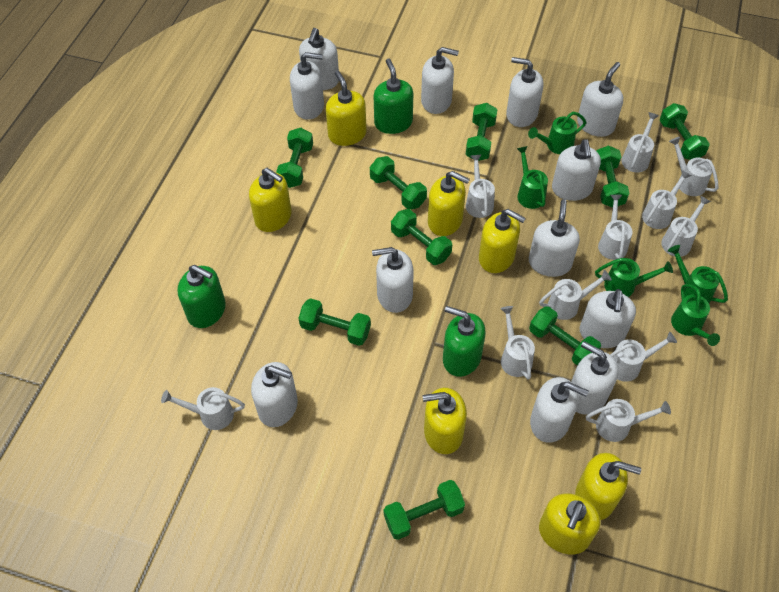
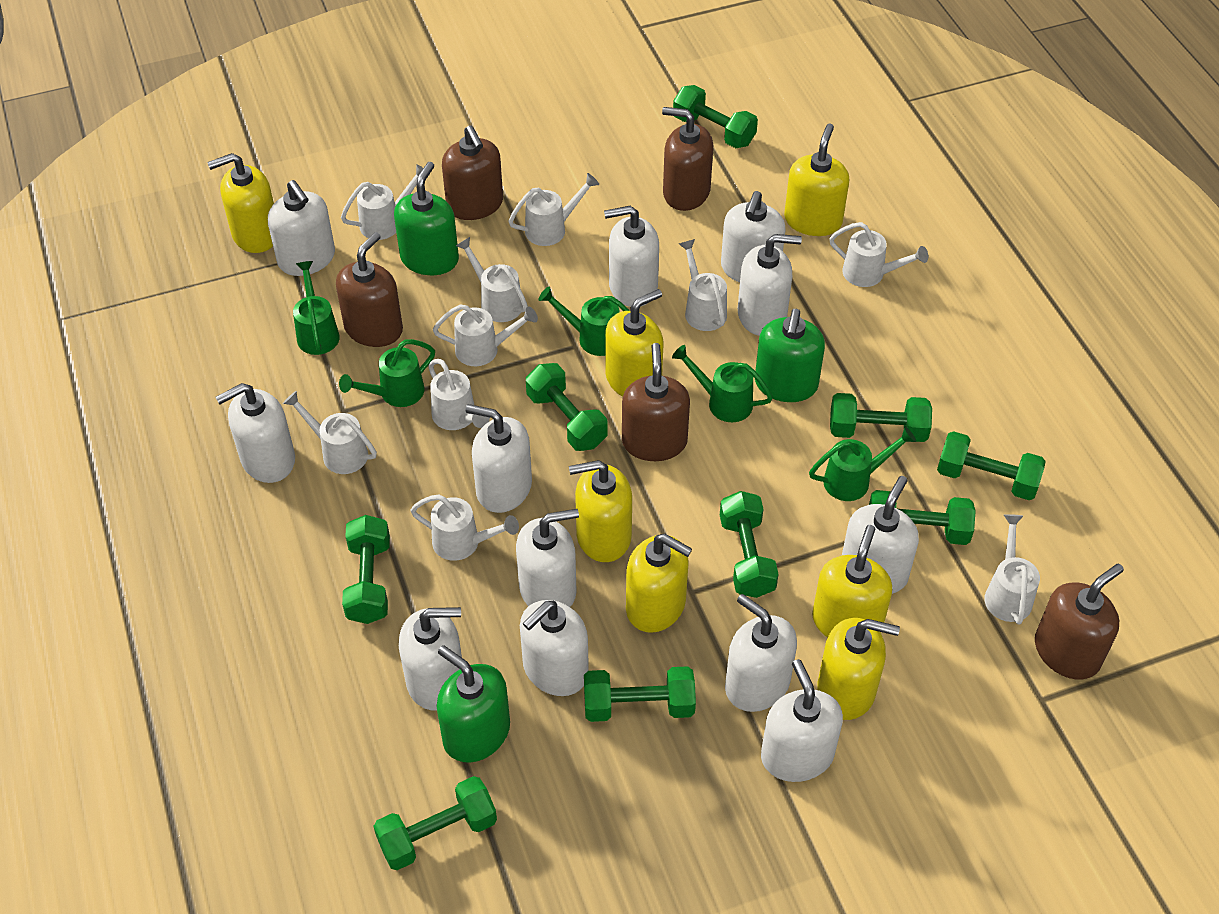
brown soap dispenser: none = 0 -> [336,232,403,347] [442,125,503,220] [622,343,690,461] [662,107,713,211] [1035,564,1124,680] = 5
white watering can: [161,387,245,430] [466,155,495,218] [500,306,535,380] [539,270,612,320] [586,399,671,442] [598,195,633,260] [610,332,677,382] [622,112,659,173] [642,170,691,229] [661,196,711,257] [669,137,718,196] = 11 -> [283,391,377,474] [341,164,423,240] [410,495,519,561] [428,359,490,430] [433,304,538,366] [456,237,528,322] [508,173,599,246] [679,239,727,331] [829,222,928,287] [985,514,1040,625] = 10

